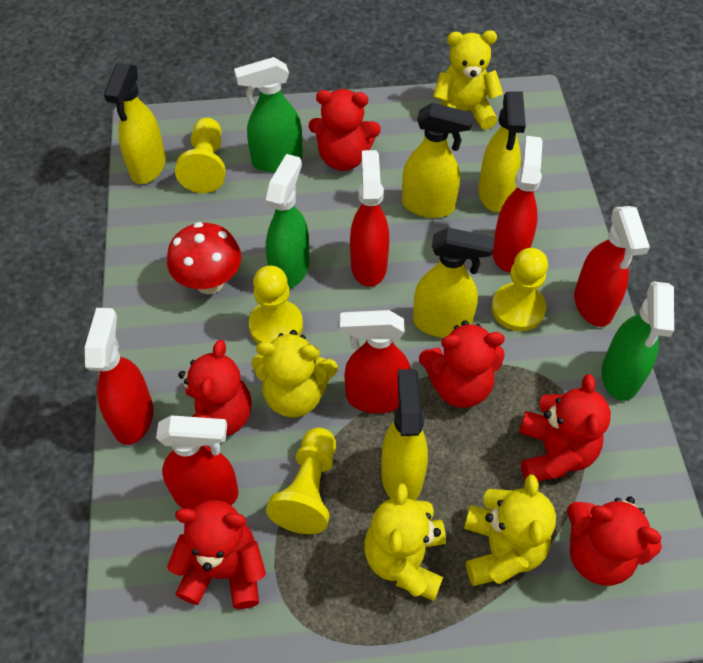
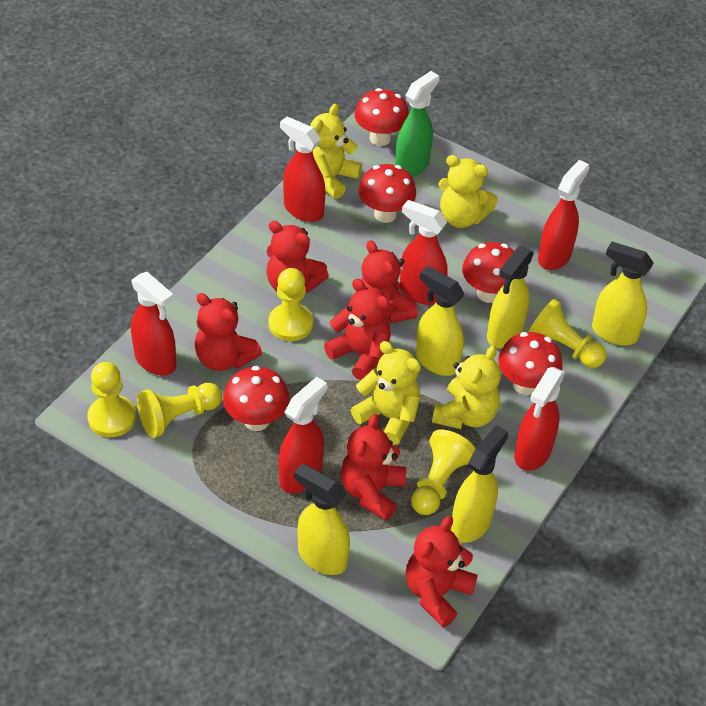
green spray bottle: [234,57,303,172] [266,154,310,289] [601,281,674,401] = 3 -> [395,71,440,177] = 1
red mushroom: [167,222,241,294] = 1 -> [223,366,290,431] [354,88,409,146] [358,164,416,223] [462,242,514,303] [498,332,563,395] = 5
yellow pawn: [175,118,226,193] [249,265,303,344] [266,427,336,534] [492,248,548,331] = 4 -> [87,362,136,437] [137,383,222,438] [269,268,313,341] [411,429,476,515] [529,299,606,368] = 5

